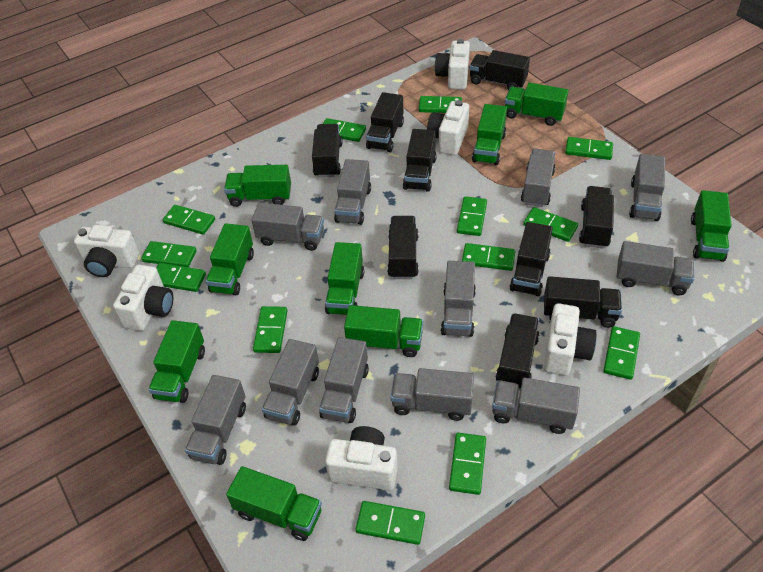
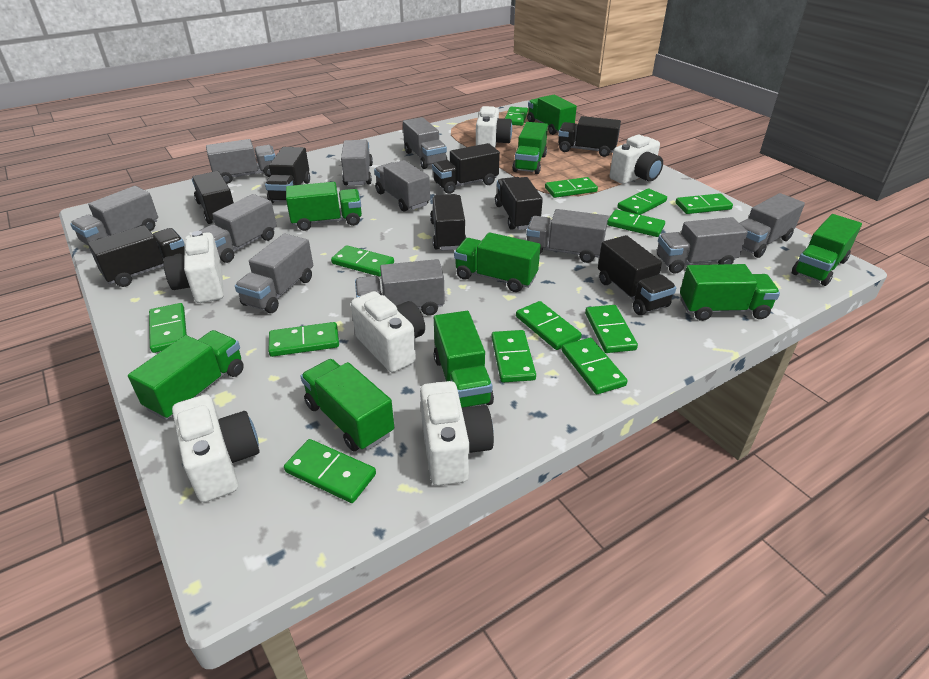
black truck: [312,124,342,178] [366,92,404,152] [387,216,419,279] [403,129,437,192] [469,50,530,90] [496,313,539,391] [510,222,553,296] [544,276,622,328] [579,186,614,248] = 9 -> [88,225,185,287] [192,171,234,224] [265,147,310,203] [430,194,467,250] [432,143,500,194] [495,177,543,230] [558,116,621,157] [598,235,676,315] = 8

